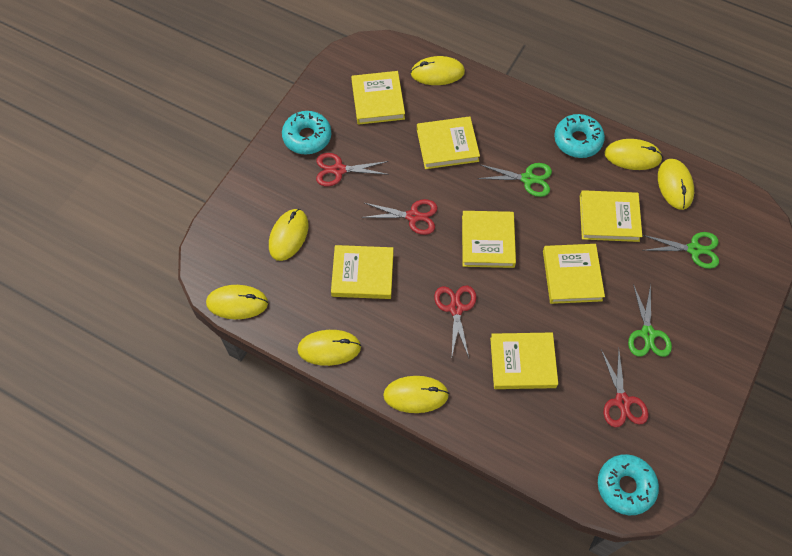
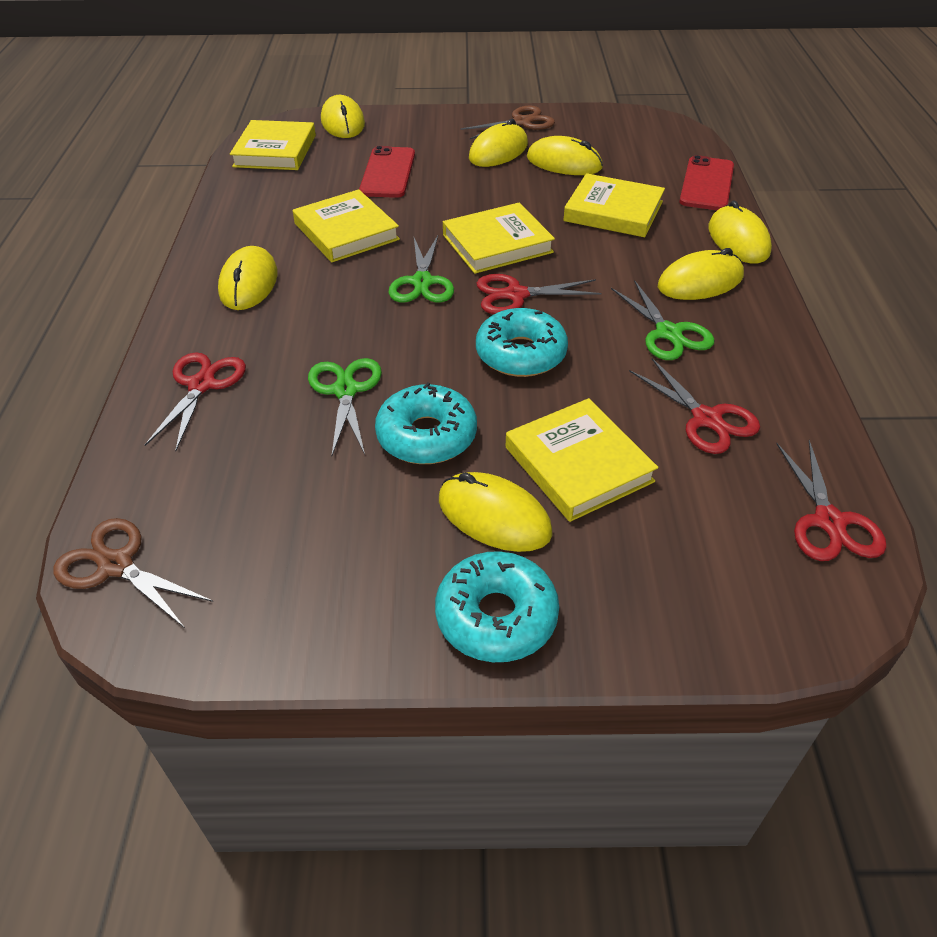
brown scissors: none = 0 -> [53,518,213,628] [460,106,555,139] = 2
red phone: none = 0 -> [359,146,415,198] [679,155,734,210] = 2
yellow book: [331,245,393,299] [351,71,405,125] [417,117,480,169] [462,211,516,268] [490,333,558,389] [543,244,605,304] [580,190,642,242] = 7 -> [230,120,316,170] [293,189,400,262] [443,203,555,274] [506,398,658,522] [563,173,665,237] = 5

